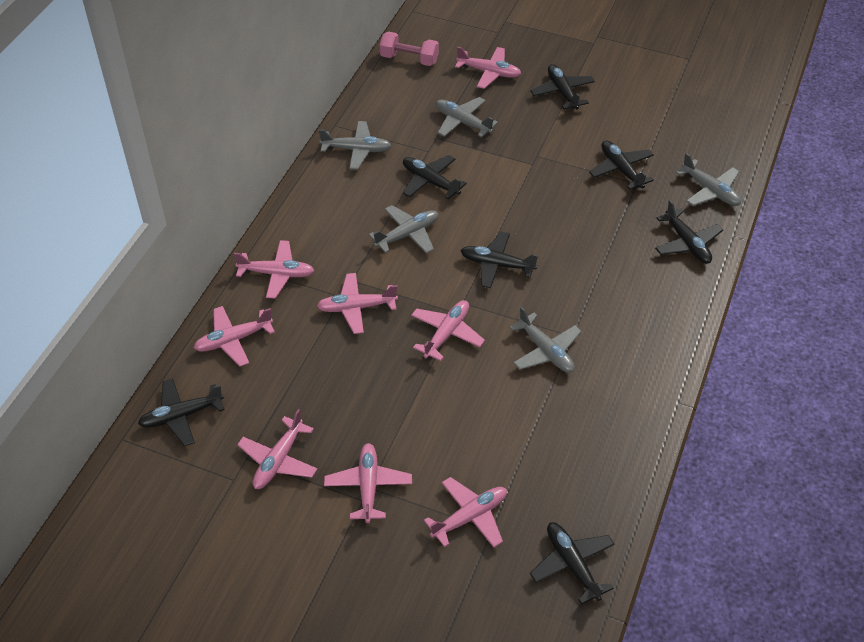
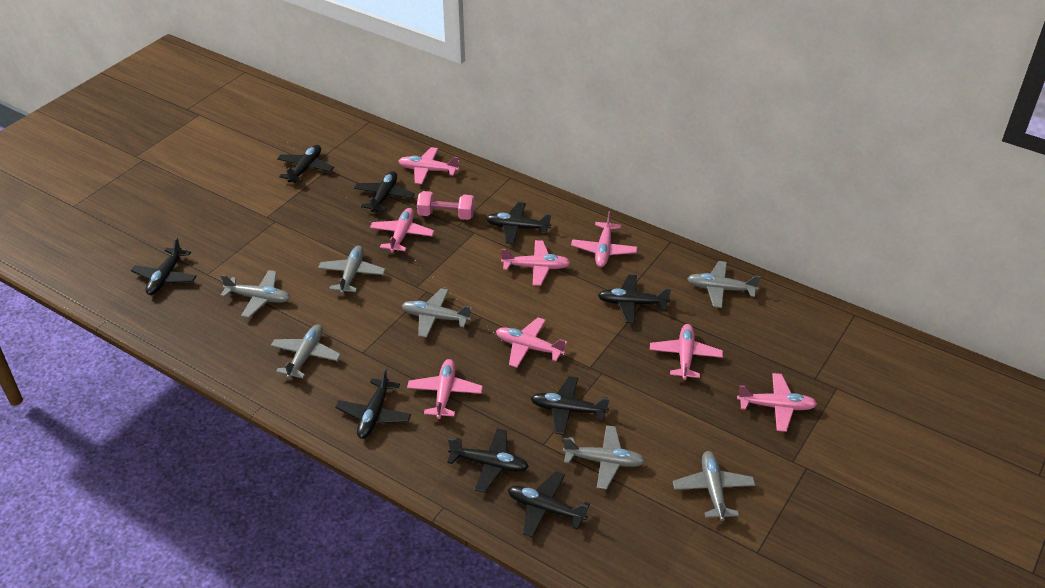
black plane: [138,378,224,446] [403,155,467,199] [460,232,538,288] [530,64,595,110] [530,522,614,604] [589,141,654,190] [655,200,723,264] = 7 -> [131,237,197,295] [277,145,334,183] [335,368,411,439] [354,171,415,212] [447,429,529,493] [485,202,551,244] [508,471,590,538] [531,376,610,435] [598,275,671,323] = 9
grey plane: [319,121,392,170] [369,205,438,254] [436,97,498,137] [509,307,582,373] [676,153,741,206] = 5 -> [220,270,290,318] [271,324,341,379] [318,246,386,294] [401,288,472,338] [563,425,645,490] [673,451,755,521] [687,261,761,308] = 7

